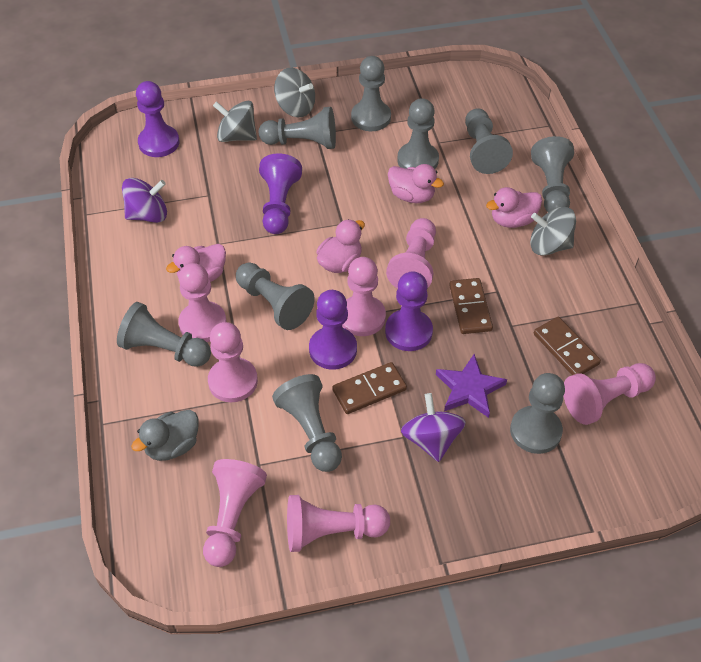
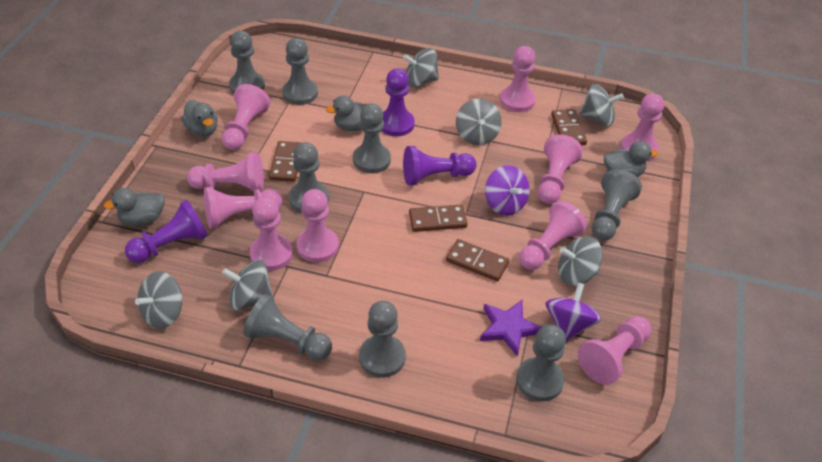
brown domino: [332,362,407,414] [449,278,493,334] [534,317,601,375] = 3 -> [269,141,302,182] [409,205,468,232] [446,239,509,281] [551,109,587,145] = 4
grey duck: [131,410,199,461] = 1 -> [104,188,165,226] [181,100,218,137] [326,95,373,131] [604,141,658,177] = 4
grey pawn: [117,302,211,367] [236,263,315,330] [259,107,336,149] [272,374,342,472] [351,56,391,131] [397,98,439,169] [465,108,513,174] [510,373,565,454] [531,136,574,212] = 9 -> [229,31,265,94] [244,294,332,360] [282,38,318,105] [289,142,329,213] [353,104,391,173] [359,301,406,377] [516,325,566,401] [592,169,642,241] = 8
grey spinning top: [213,101,257,142] [274,68,315,117] [530,207,576,256] = 3 -> [135,271,183,329] [222,260,273,310] [403,48,439,87] [456,98,502,145] [558,236,603,286] [579,84,624,126] = 6
pink duck: [166,244,226,282] [316,219,365,273] [388,164,444,203] [486,187,542,228] = 4 -> none = 0
pink pawn: [178,263,227,342] [203,459,267,567] [208,322,258,402] [287,495,390,552] [342,257,386,336] [386,218,436,289] [564,363,656,425] = 7 -> [187,152,264,192] [204,187,282,229] [222,84,270,150] [250,197,293,271] [296,189,339,263] [500,46,536,112] [519,201,587,270] [538,134,583,204] [578,316,651,385] [620,93,664,161] = 10
purple pawn: [136,81,179,157] [259,153,302,234] [309,290,357,370] [385,271,433,351] = 4 -> [125,200,208,263] [382,68,415,136] [403,146,477,185] = 3

